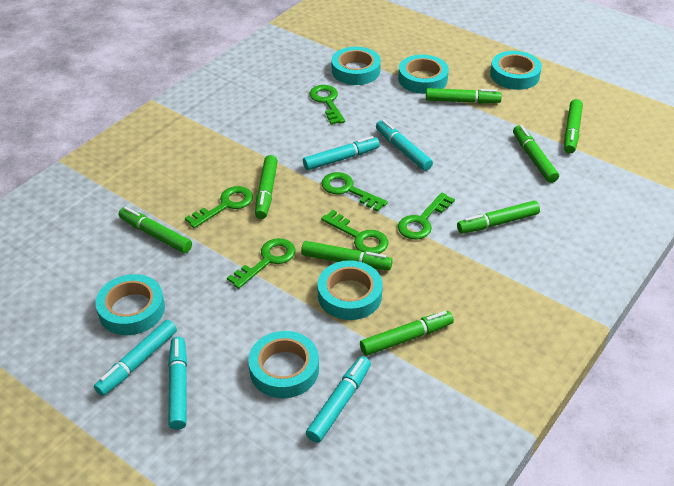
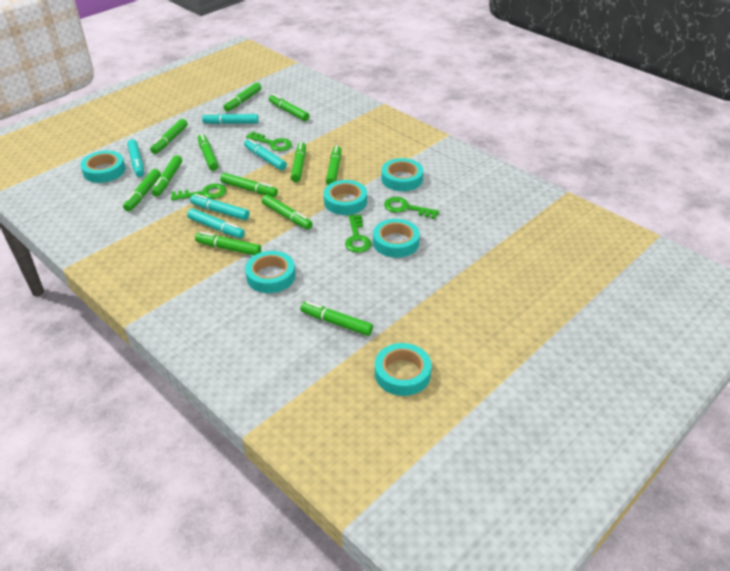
green key: [185,186,253,228] [227,238,296,289] [309,85,345,125] [321,210,389,254] [322,172,388,212] [398,192,455,240] = 6 -> [171,183,226,200] [246,131,292,151] [345,215,371,253] [384,197,439,219] = 4
green marker: [119,207,192,253] [255,155,278,219] [301,241,393,271] [360,311,454,356] [426,88,502,103] [457,201,540,234] [513,125,559,183] [564,99,583,154] = 8 -> [123,169,161,211] [150,119,188,154] [152,155,182,197] [195,231,261,255] [198,133,219,171] [220,173,278,197] [223,82,261,111] [261,194,313,229] [269,94,309,121] [291,142,306,182] [300,301,373,336] [326,145,341,185] = 12

